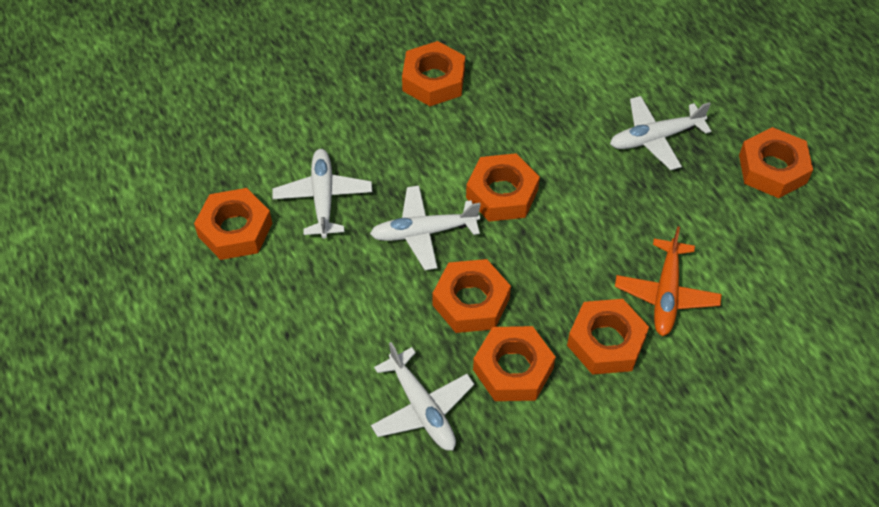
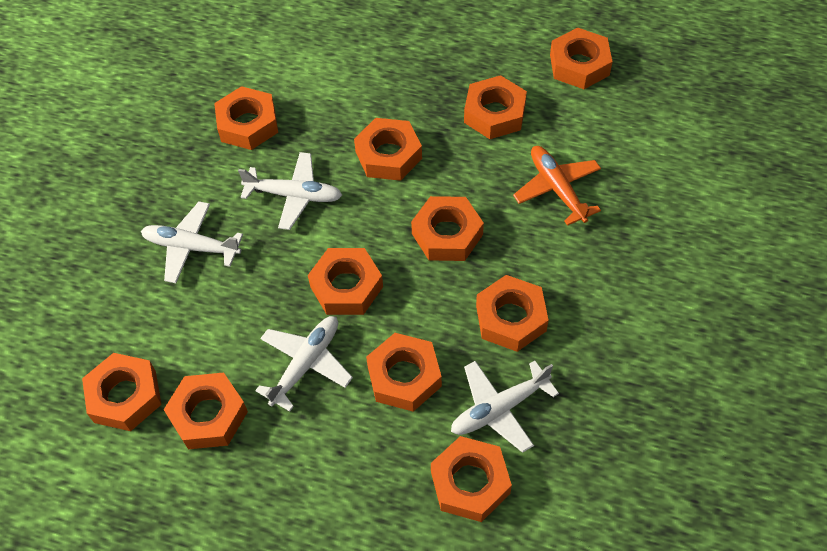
orange nut: [194,188,272,260] [402,41,465,106] [432,259,511,333] [466,153,540,222] [473,326,556,401] [567,299,649,375] [739,127,813,198] = 7 -> [82,353,162,431] [164,372,248,449] [214,86,278,150] [308,248,383,315] [354,118,422,181] [366,333,442,412] [411,196,484,261] [431,436,512,522] [464,75,527,139] [476,275,549,352] [550,27,613,89] = 11

